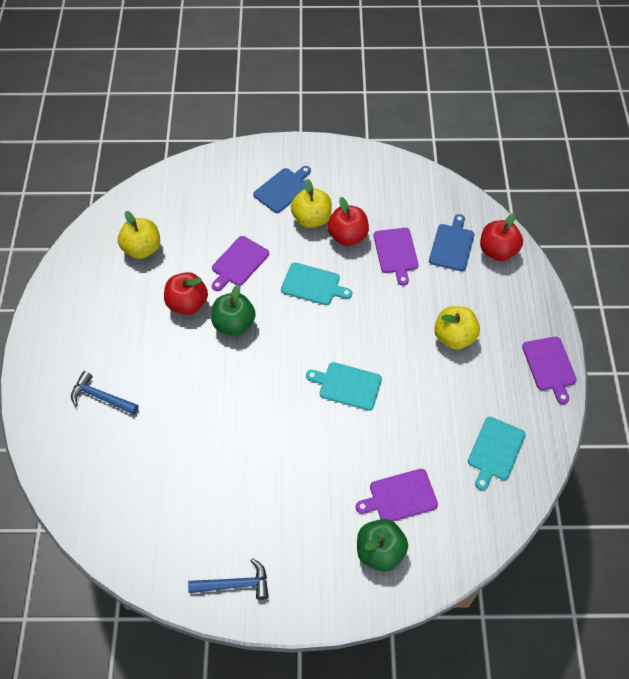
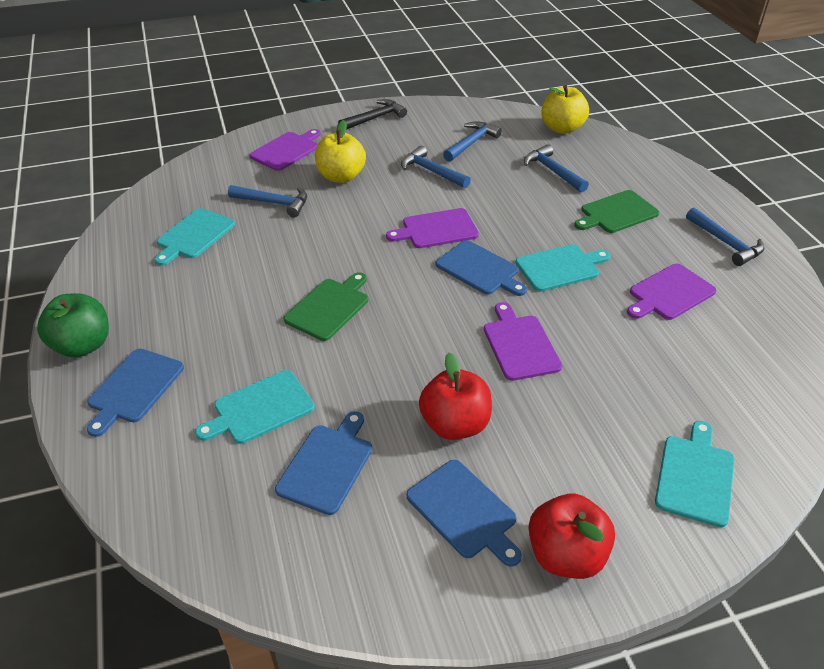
black hammer: none = 0 -> [338,99,407,130] = 1
blue cutting board: [253,166,311,213] [429,214,474,271] = 2 -> [87,349,184,437] [275,411,372,515] [407,460,522,567] [436,240,527,296] = 4
blue hammer: [71,371,139,415] [188,558,269,600] = 2 -> [228,185,307,217] [401,146,471,188] [443,121,502,162] [524,144,589,193] [686,208,764,266] = 5
green apple: [211,285,256,336] [357,519,408,572] = 2 -> [37,293,109,358] = 1
green cutting board: none = 0 -> [284,272,368,341] [574,190,659,233] = 2
red apple: [164,272,208,315] [327,197,369,246] [480,213,523,261] = 3 -> [419,353,492,440] [529,494,615,579] = 2
turquoise cutting board: [281,262,352,305] [306,362,382,411] [468,417,526,490] = 3 -> [154,208,235,266] [195,370,315,444] [516,244,610,292] [655,421,734,527] = 4
yellow apple: [118,211,160,259] [291,179,332,228] [434,306,480,350] = 3 -> [315,120,366,183] [541,85,589,134] = 2

